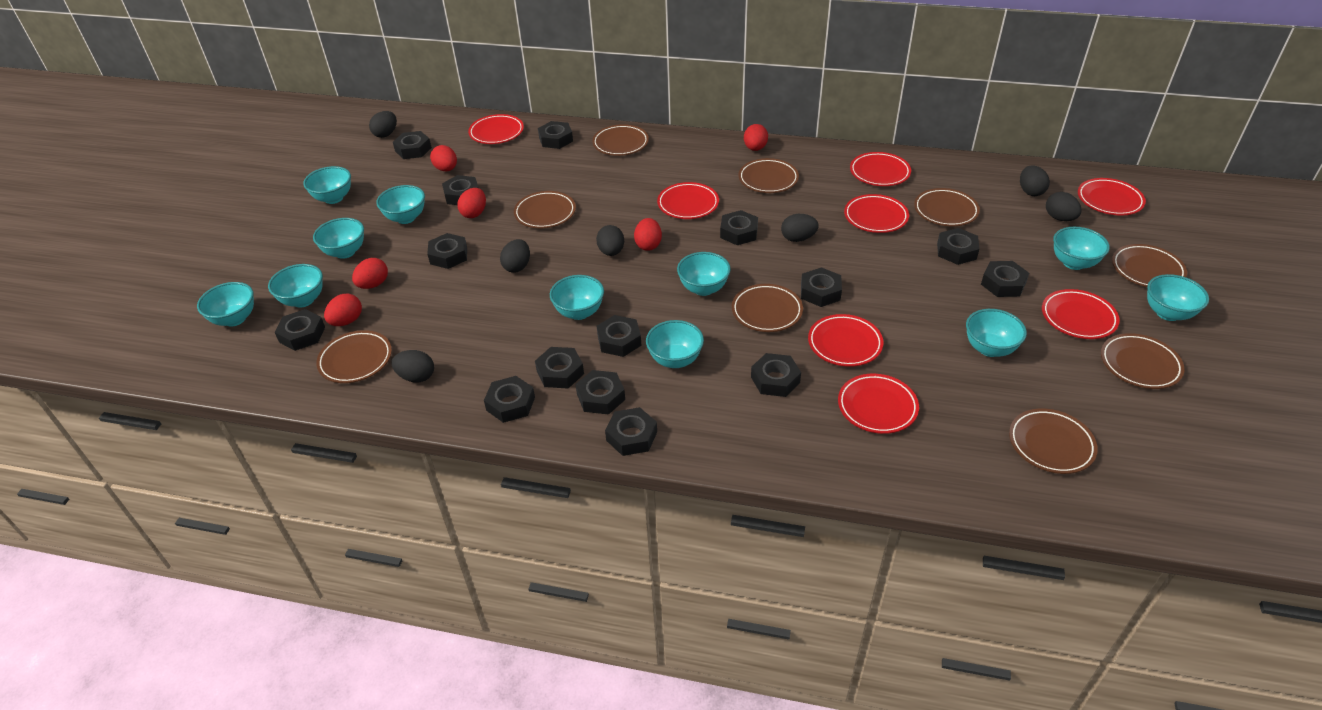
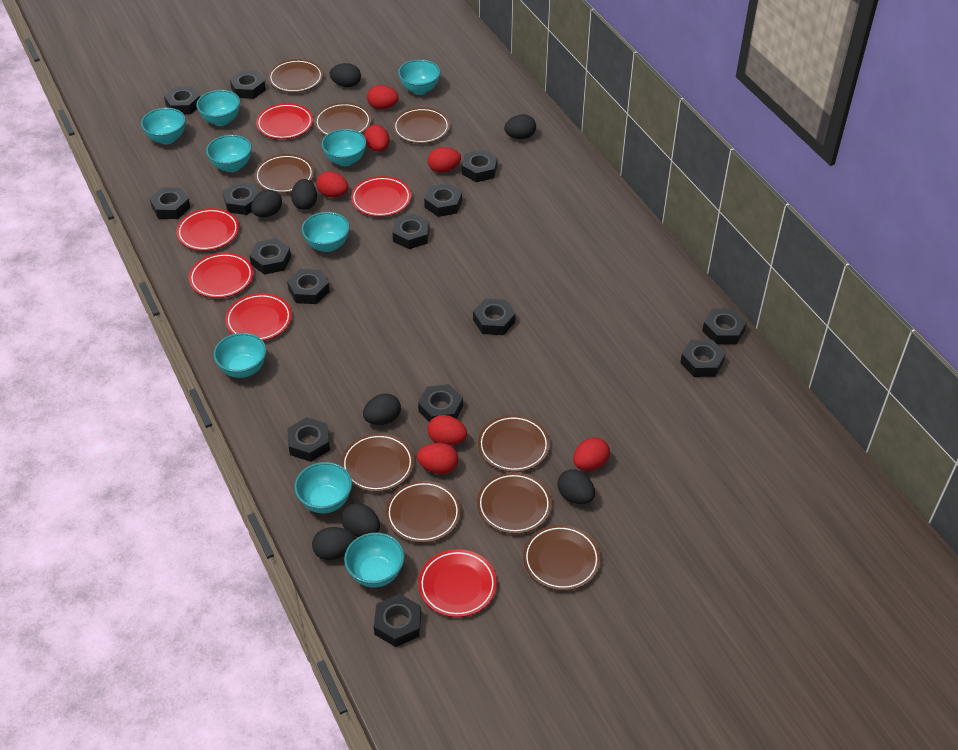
black egg: [369,111,397,138] [391,350,434,383] [500,239,530,272] [596,225,624,256] [781,214,819,242] [1020,165,1050,196] [1046,192,1081,221] = 7 -> [251,190,282,217] [291,179,317,210] [312,527,356,560] [330,63,361,87] [341,503,380,537] [363,393,401,425] [504,114,536,139] [557,469,595,504] = 8
red egg: [324,294,362,326] [352,258,388,289] [430,145,457,171] [457,188,486,218] [634,218,662,251] [744,124,768,151] = 6 -> [316,171,348,197] [364,125,389,152] [367,85,399,109] [417,443,458,474] [427,415,467,446] [428,147,461,173] [573,437,610,471] = 7
red plate: [468,114,524,144] [657,182,719,219] [808,314,883,367] [838,374,919,434] [844,194,909,233] [850,152,911,186] [1042,289,1120,339] [1078,178,1146,215] = 8 -> [176,208,239,251] [189,252,253,298] [225,293,292,341] [256,103,313,139] [351,176,411,217] [418,549,497,617] = 6
turquoise bowl: [197,282,254,327] [268,264,323,308] [303,166,351,204] [313,218,364,259] [376,185,425,224] [550,275,604,320] [646,320,704,368] [677,252,731,296] [966,309,1027,357] [1053,227,1110,270] [1147,274,1209,321] = 11 -> [141,108,186,144] [196,90,240,126] [206,135,252,172] [213,333,267,378] [294,462,352,513] [301,212,350,252] [321,129,367,166] [344,532,405,588] [398,59,441,95] = 9

